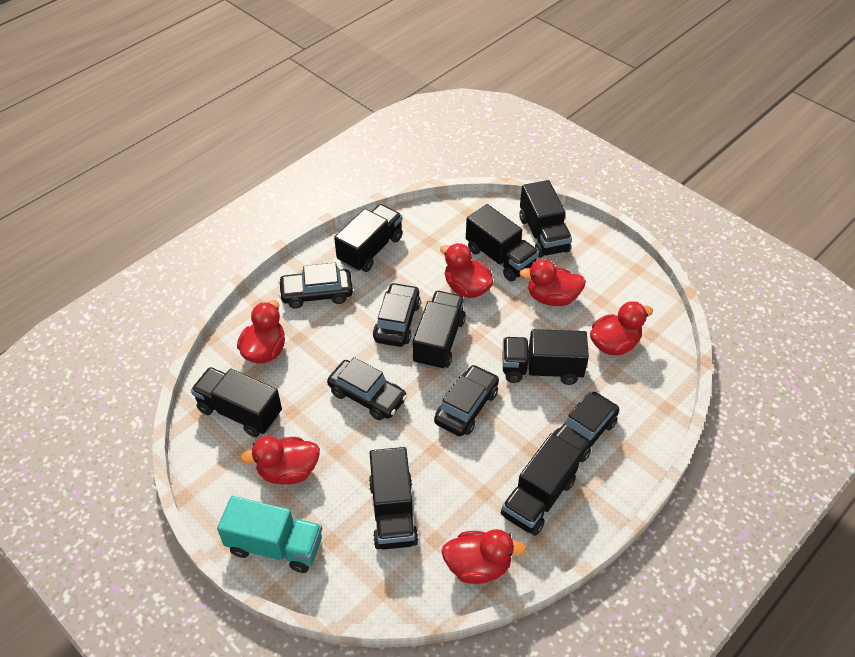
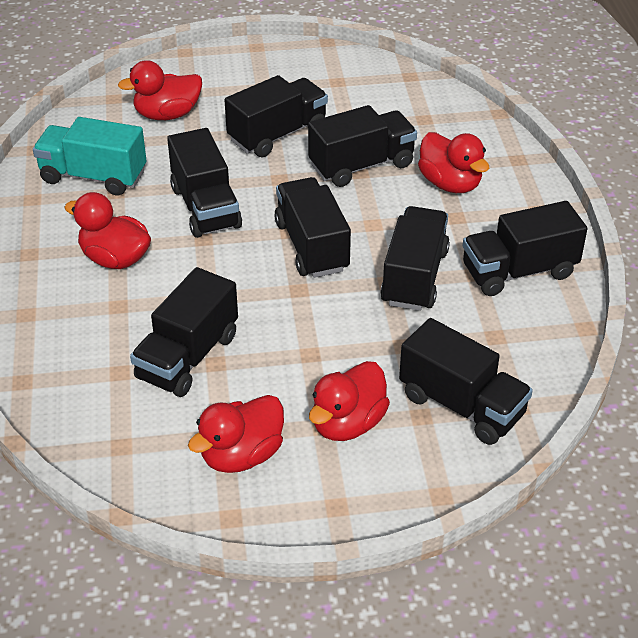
black car: [278,263,353,309] [327,357,407,420] [373,282,421,347] [434,365,499,436] [552,392,619,463] = 5 -> none = 0
red duck: [237,300,285,363] [241,436,320,485] [440,243,493,298] [442,529,526,584] [519,259,586,306] [590,301,653,356] = 6 -> [64,192,151,269] [118,60,202,120] [188,395,284,473] [309,361,390,441] [418,132,489,193] = 5

